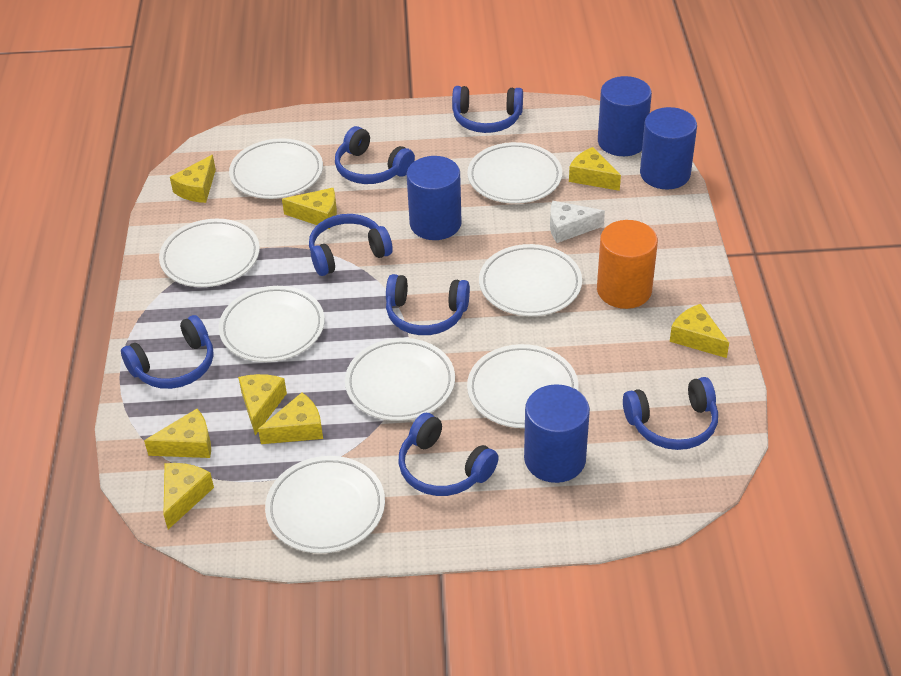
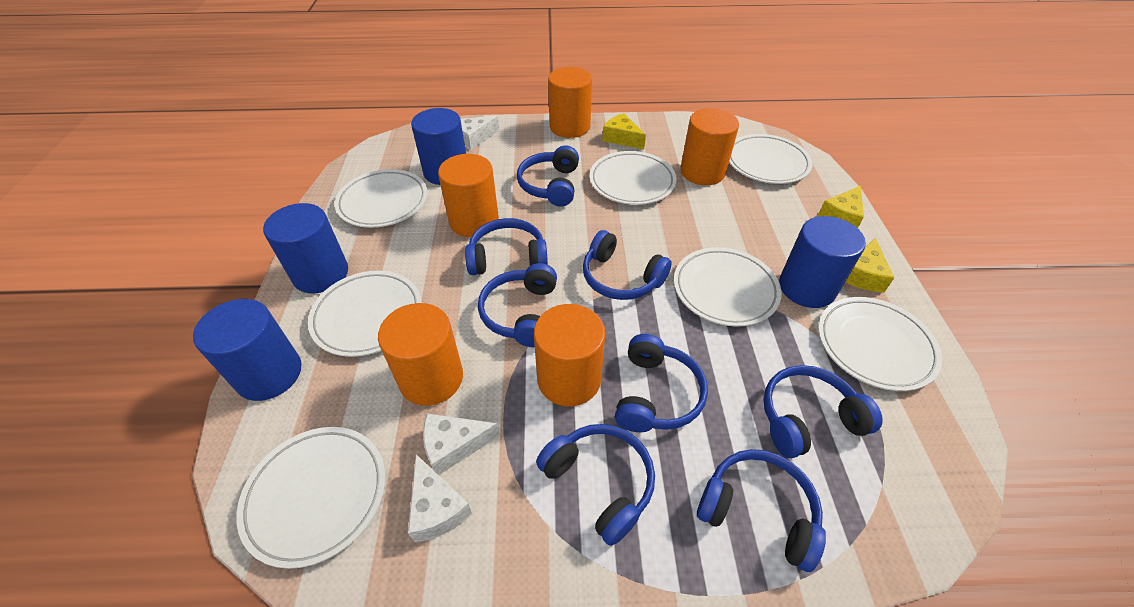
blue headphones: [121,315,214,389] [309,214,393,276] [335,126,415,184] [386,274,470,335] [398,413,499,496] [452,86,523,133] [623,377,718,450] = 7 -> [465,218,548,275] [478,263,557,347] [517,145,579,207] [536,424,655,546] [583,230,672,300] [615,334,708,432] [697,449,826,572] [763,365,883,458] = 8
orange cylinder: [597,220,658,309] = 1 -> [378,303,463,406] [438,154,499,237] [534,304,605,407] [548,67,592,138] [680,108,739,185] = 5
white cheese: [550,201,605,243] = 1 -> [408,454,472,542] [423,414,500,475] [460,116,500,150] = 3
white plate: [159,219,260,287] [219,286,325,362] [229,138,323,199] [265,456,385,553] [345,338,455,421] [467,142,562,204] [467,344,579,428] [479,244,582,316] = 8 -> [236,427,385,569] [308,271,422,357] [335,169,428,228] [590,151,677,205] [674,247,782,327] [729,134,813,184] [818,297,942,391] = 7
yellow cheese: [144,409,211,458] [164,463,214,529] [170,155,216,203] [238,374,287,435] [258,393,323,444] [282,188,337,229] [569,147,621,191] [670,304,729,358] = 8 -> [602,113,646,149] [818,186,864,228] [845,238,894,293] = 3

